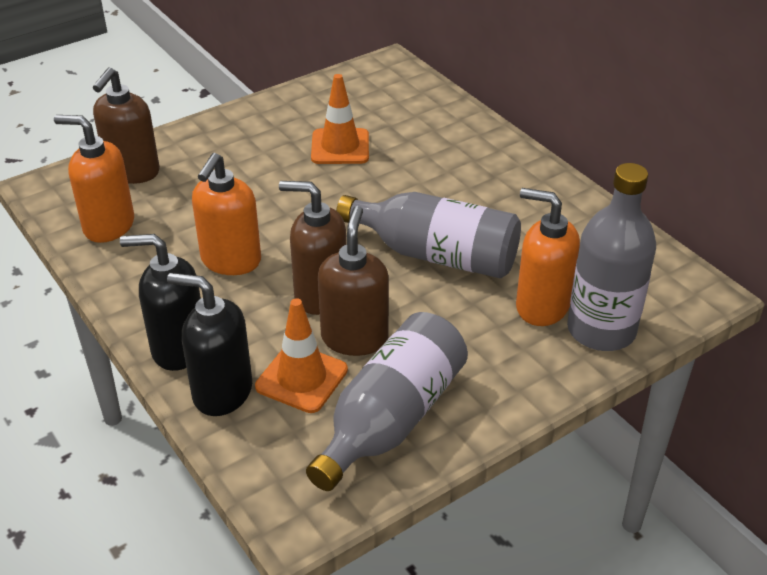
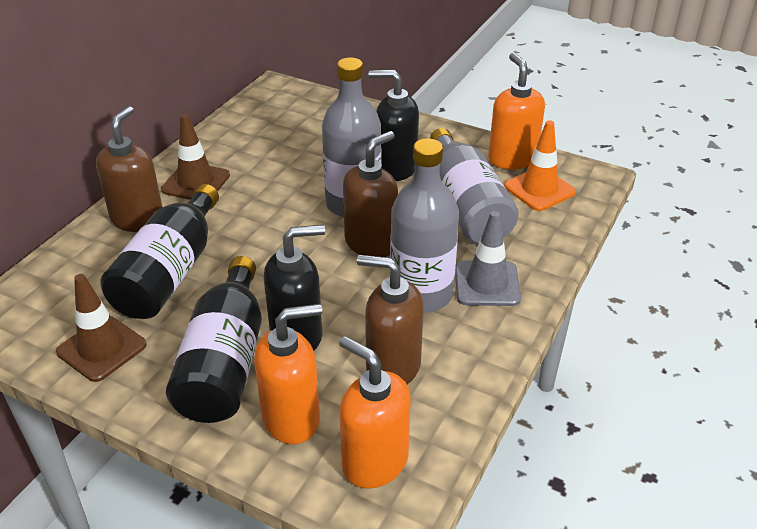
black bottle: none = 0 -> [100,184,219,319] [166,256,262,423] = 2
brown traffic cone: none = 0 -> [56,274,146,382] [161,114,230,200] = 2
grey traffic cone: none = 0 -> [455,211,521,306] = 1
orange traffic cone: [255,298,348,413] [311,74,369,164] = 2 -> [504,120,576,211] = 1

